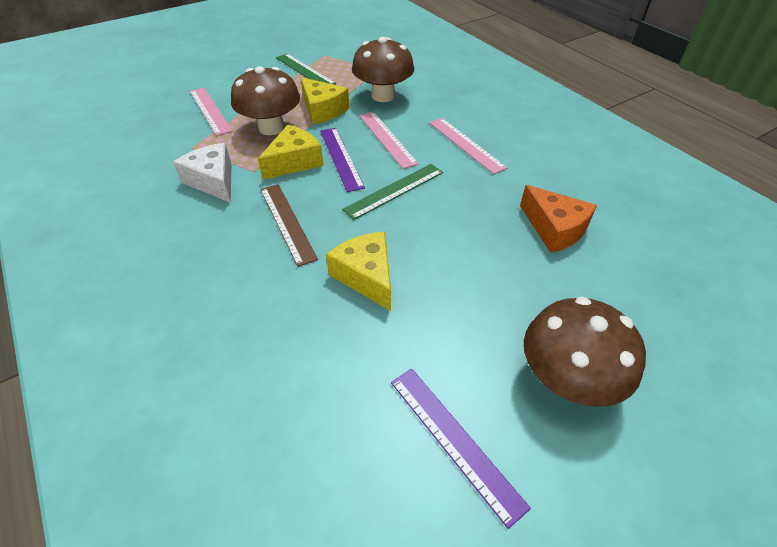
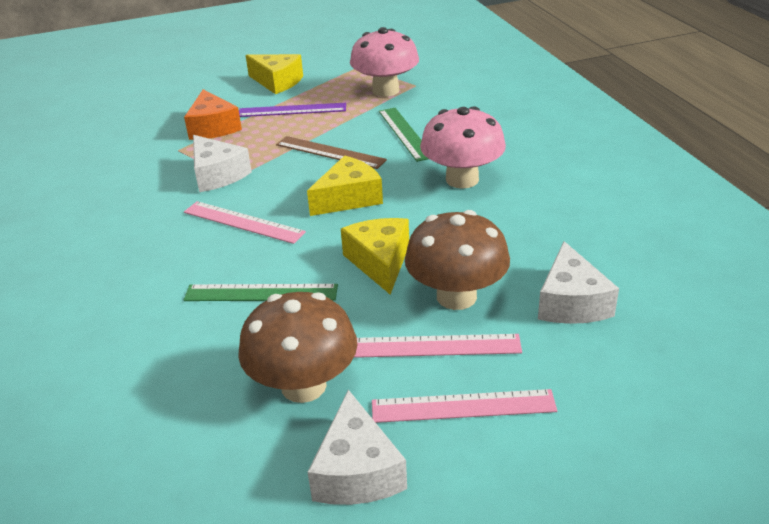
brown mushroom: [231,66,300,135] [352,37,414,102] [524,296,646,407] = 3 -> [238,292,357,403] [405,210,510,310] = 2
pink mushroom: none = 0 -> [350,27,419,97] [420,106,506,189] = 2
purple ruler: [320,128,365,192] [391,369,531,529] = 2 -> [239,103,346,117] = 1
white cheese: [173,143,231,203] = 1 -> [193,135,252,192] [308,390,407,505] [538,241,619,324] = 3

